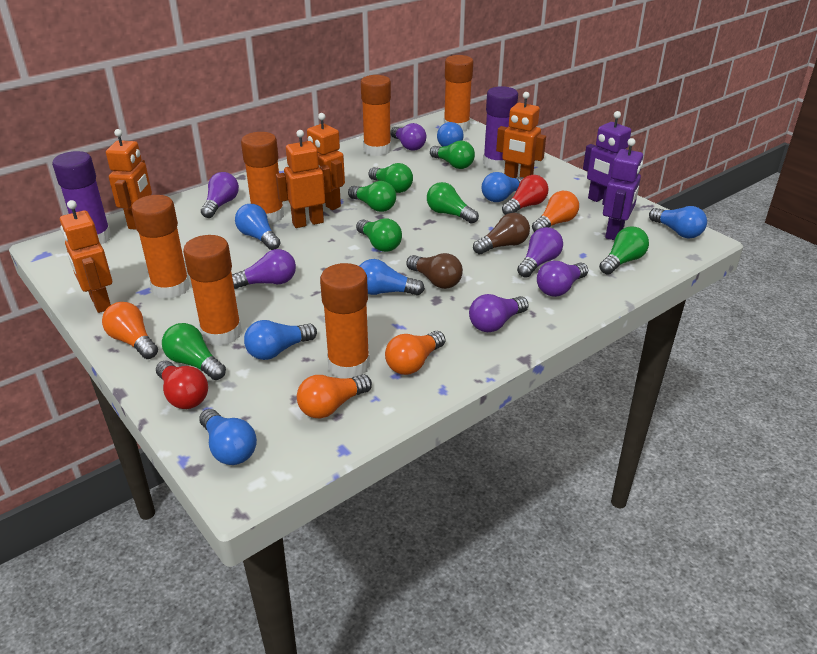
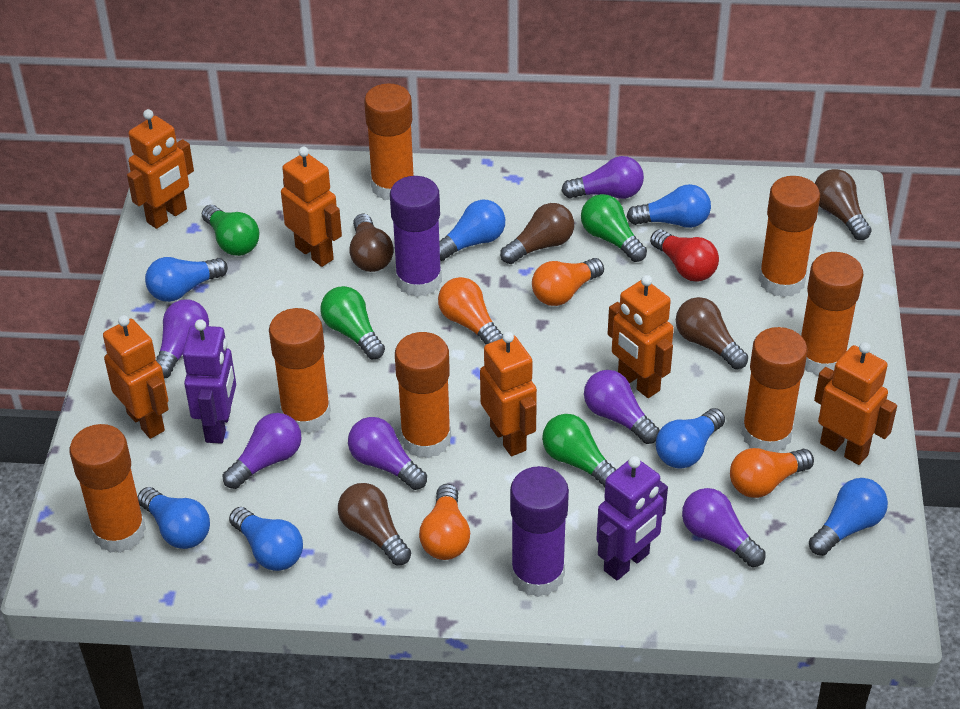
brown light bulb: [406,253,463,289] [473,213,530,255] = 2 -> [338,483,411,565] [349,214,394,272] [500,203,574,264] [676,297,748,369] [815,169,872,240] = 5
green light bulb: [162,323,226,380] [348,181,396,212] [356,218,402,252] [368,163,413,193] [427,182,479,224] [430,141,475,169] [599,227,649,275] = 7 -> [202,205,259,256] [320,286,385,359] [542,414,616,488] [581,194,647,262] = 4
orange glue stick: [132,195,190,299] [183,235,242,346] [241,132,284,224] [320,263,370,379] [361,75,391,156] [444,55,473,131] = 6 -> [70,424,146,553] [269,308,331,434] [364,83,415,200] [395,332,451,458] [741,327,808,453] [758,176,820,297] [801,252,863,375] = 7
orange robot: [60,200,112,313] [106,129,152,230] [276,130,331,228] [307,113,345,210] [496,92,546,178] = 5 -> [103,315,169,439] [127,109,194,229] [281,147,342,267] [480,332,537,456] [608,275,674,398] [814,342,897,465] = 6
red light bulb: [156,360,208,409] [502,175,549,215] = 2 -> [650,229,719,282] = 1

